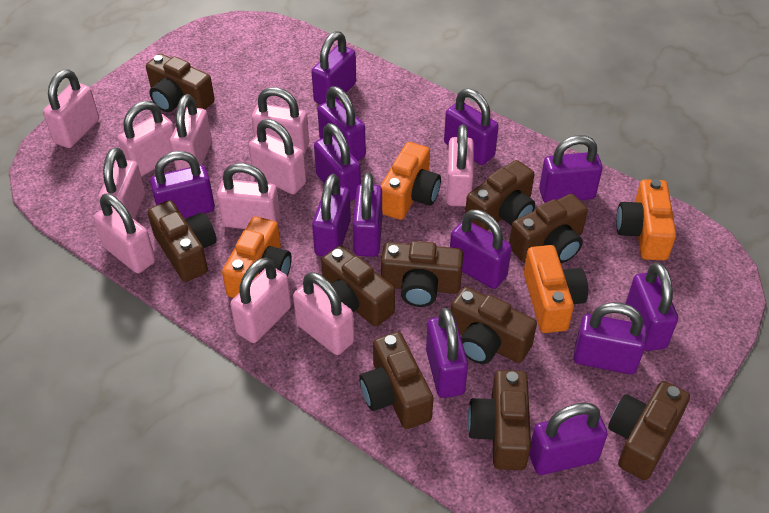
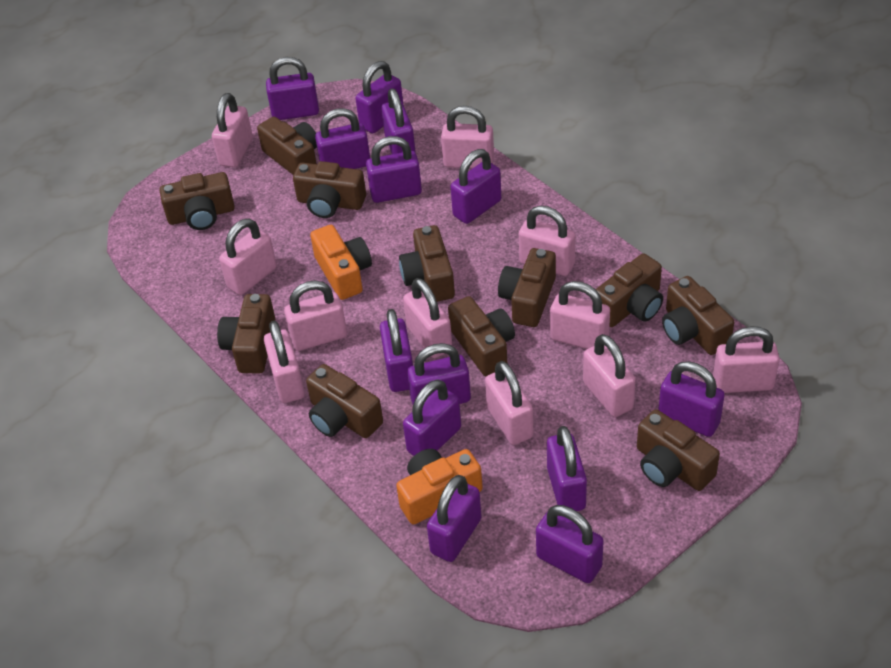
brown camera: [146,54,215,112] [148,200,217,282] [321,245,395,327] [359,332,433,429] [381,241,463,307] [451,287,537,364] [465,160,535,230] [467,370,531,470] [509,194,588,263] [608,381,690,480] = 10 -> [159,172,235,230] [217,294,275,374] [257,116,317,175] [293,161,366,218] [306,364,383,438] [399,225,455,302] [448,296,515,376] [498,248,556,327] [596,253,663,327] [637,409,720,491] [662,276,734,355] = 11
orange camera: [222,216,291,298] [380,142,441,220] [524,245,588,333] [616,179,676,260] = 4 -> [310,225,372,300] [396,449,483,524] = 2

